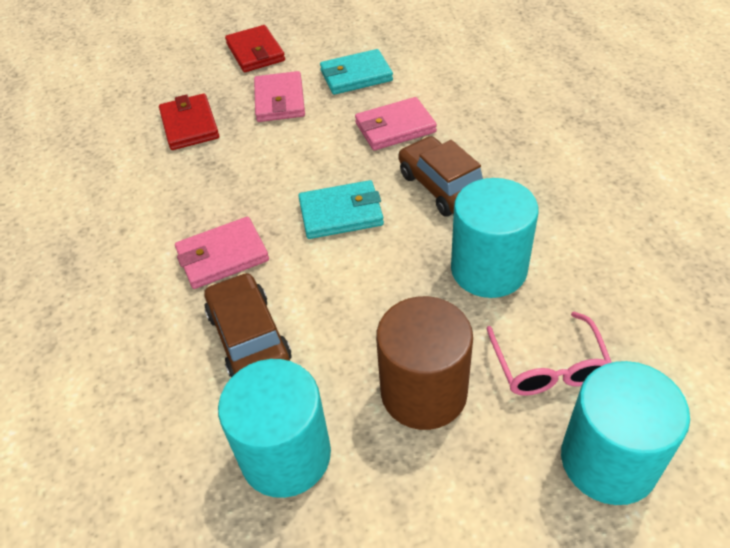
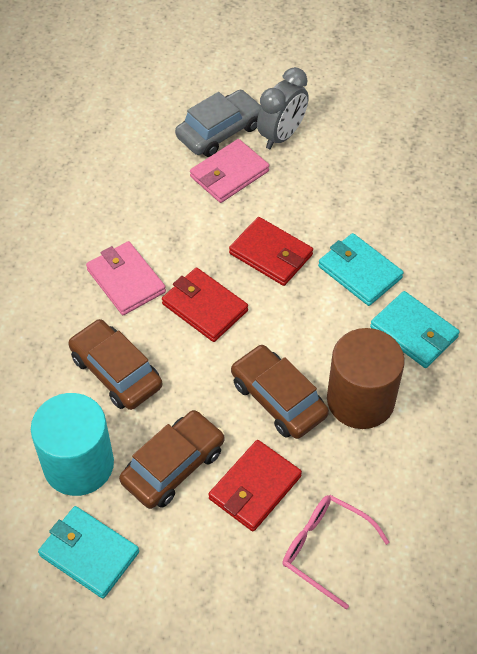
brown car: [204,272,291,377] [398,136,483,217] = 2 -> [68,319,162,410] [119,410,225,509] [231,345,329,439] = 3
grey car: none = 0 -> [175,90,261,157] = 1
grey clock: none = 0 -> [257,67,309,149] = 1
pink wallet: [175,217,269,289] [254,71,305,122] [355,97,437,151] = 3 -> [86,241,166,315] [190,139,269,203] = 2
red wallet: [159,94,219,150] [225,25,285,72] = 2 -> [162,268,248,342] [208,440,302,532] [229,217,313,286] = 3
turquoise cylinder: [218,359,331,498] [451,178,539,298] [561,361,690,505] = 3 -> [31,393,114,496] = 1
turquoise wallet: [298,180,384,239] [320,49,393,95] = 2 -> [38,506,139,599] [318,233,404,306] [370,291,460,368] = 3

